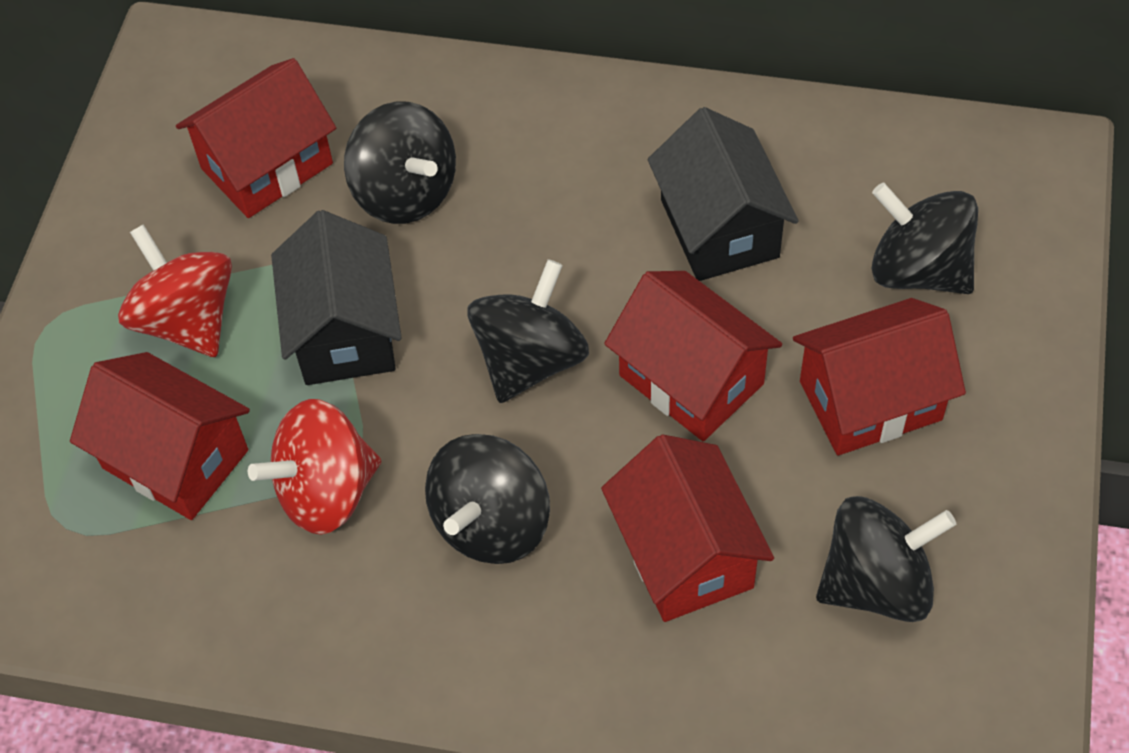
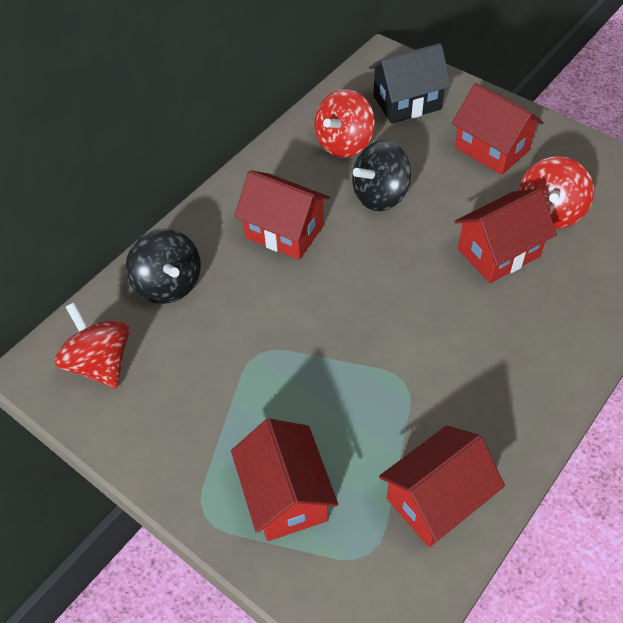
black house: [271,210,402,385] [648,107,799,281] = 2 -> [369,43,451,124] = 1
black spinning top: [344,101,456,224] [425,434,550,564] [467,259,589,403] [816,496,956,622] [871,182,978,294] = 5 -> [126,228,201,304] [352,140,411,211] = 2
red spinning top: [118,224,232,357] [248,399,381,534] = 2 -> [54,302,130,388] [314,89,375,158] [519,156,594,229] = 3

